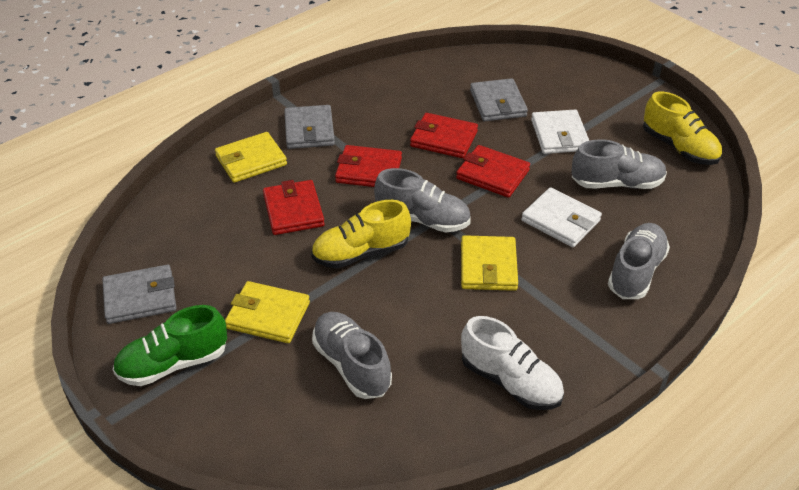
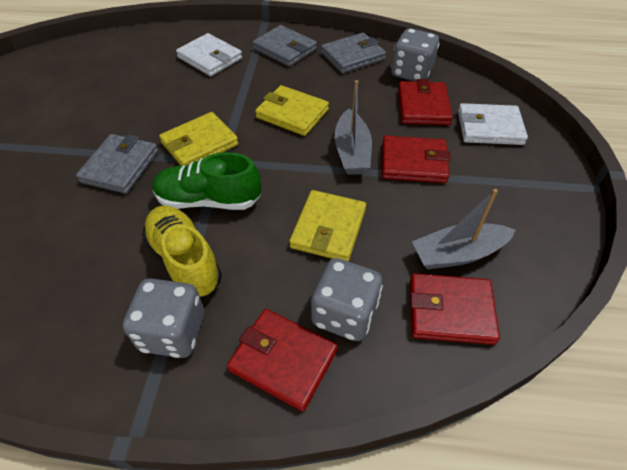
grey boat: none = 0 -> [334,80,372,174] [412,189,516,269] = 2
grey dice: none = 0 -> [123,278,204,358] [311,258,383,341] [391,29,439,82] = 3
grey shoe: [312,312,392,399] [374,168,471,232] [571,139,667,189] [608,223,670,299] = 4 -> none = 0
white shoe: [461,316,564,410] = 1 -> none = 0
yellow shoe: [311,200,411,268] [643,91,722,165] = 2 -> [142,206,222,298] = 1

